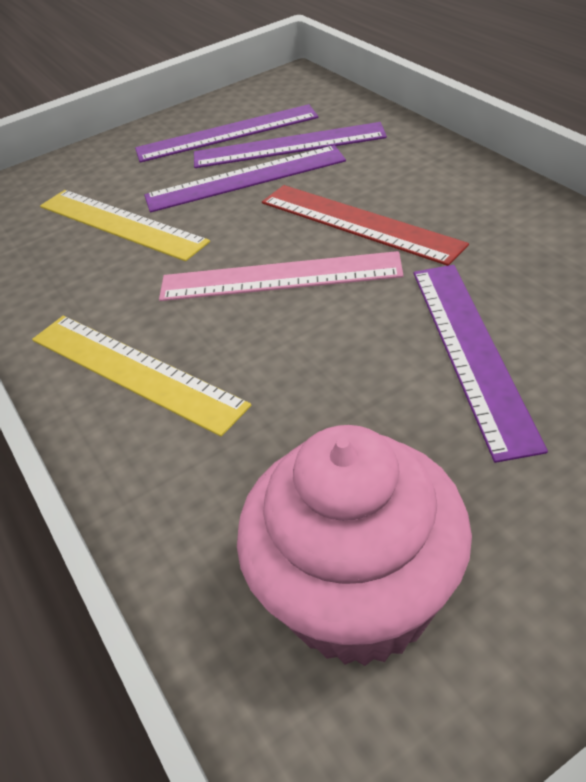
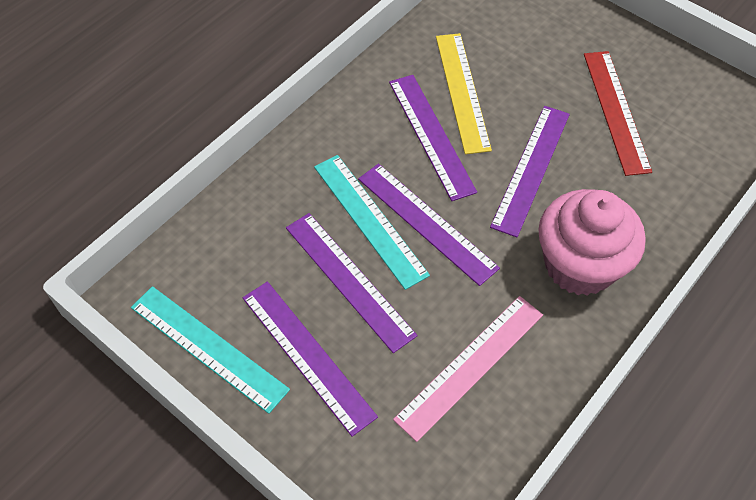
purple ruler: [135,104,318,163] [145,145,346,212] [194,122,387,168] [414,265,548,463] = 4 -> [243,281,378,437] [286,213,417,353] [358,164,500,286] [389,75,477,201] [490,106,570,237] = 5
turquoise ruler: none = 0 -> [131,286,290,414] [314,155,430,290] = 2
yellow ruler: [32,316,251,437] [40,190,210,261] = 2 -> [436,33,492,154] = 1

